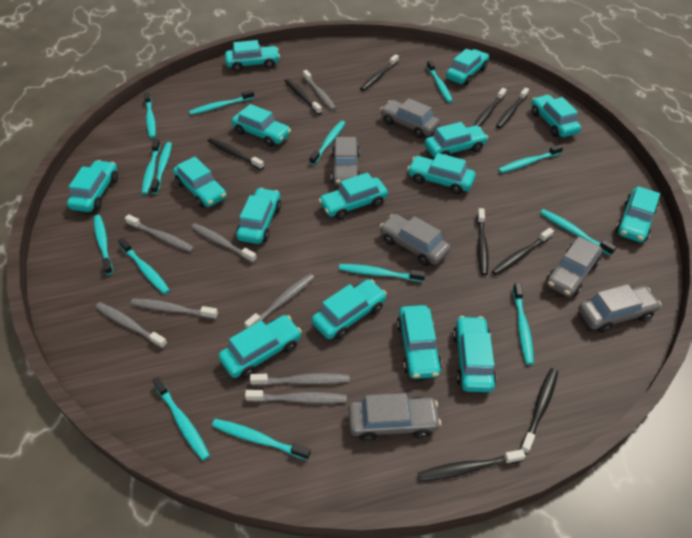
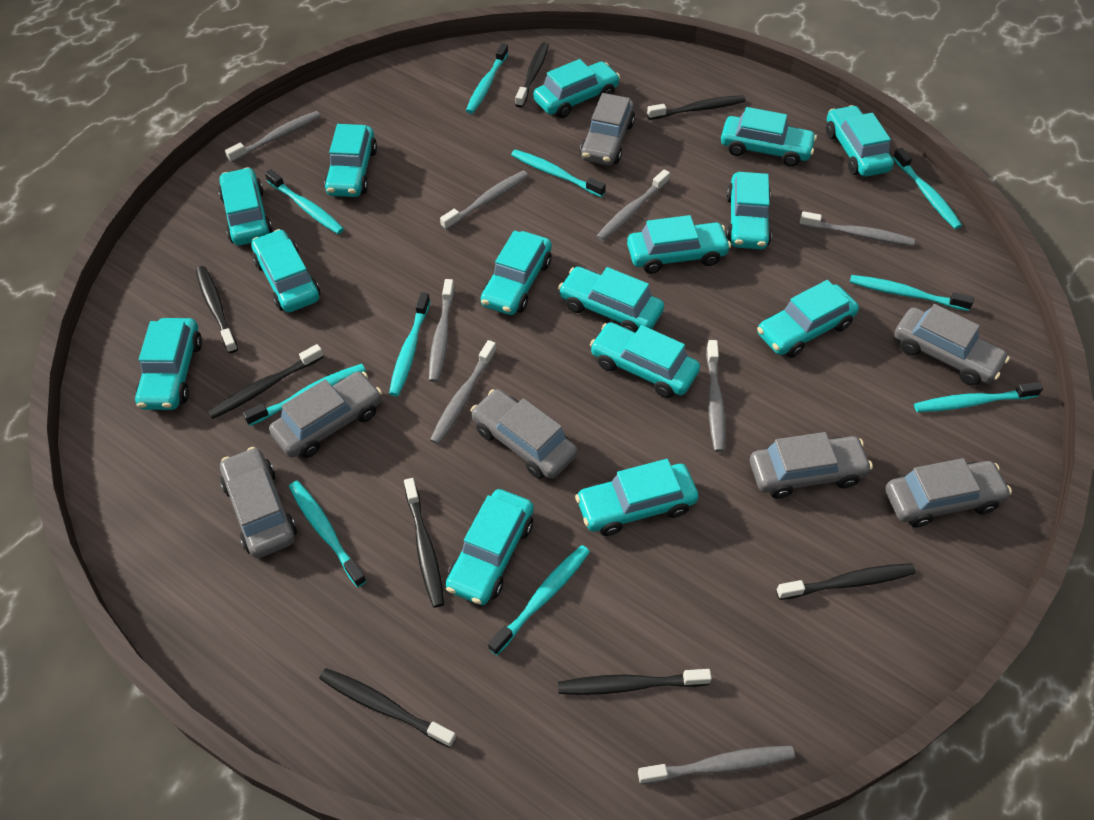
black toothbrush: [208,138,264,170] [285,79,322,115] [360,54,399,91] [418,449,525,481] [473,88,507,126] [477,208,489,276] [492,228,554,275] [496,88,529,129] [520,368,558,454] = 9 -> [196,266,238,353] [208,344,324,419] [319,668,456,748] [404,478,444,608] [515,42,549,108] [558,669,712,695] [647,95,746,120] [776,563,916,600] = 8
grey car: [331,137,360,186] [349,393,441,441] [380,98,440,138] [380,214,450,266] [546,236,602,297] [578,284,661,333] = 6 -> [220,447,297,558] [269,372,382,458] [471,389,578,479] [580,93,635,165] [750,432,873,499] [885,458,1012,528] [894,304,1010,386] = 7
turquoise toothbrush: [94,215,113,275] [118,238,170,294] [142,139,161,195] [144,92,156,138] [150,142,172,194] [152,377,210,461] [189,90,254,115] [212,419,311,460] [309,121,345,165] [339,264,425,282] [427,60,453,103] [498,145,563,173] [513,283,534,365] [540,209,616,256] = 14 -> [243,364,366,426] [265,169,344,234] [289,481,367,587] [389,292,430,396] [466,43,509,114] [488,545,590,655] [511,149,606,197] [850,275,974,311] [893,148,962,229] [914,382,1043,412] = 10

